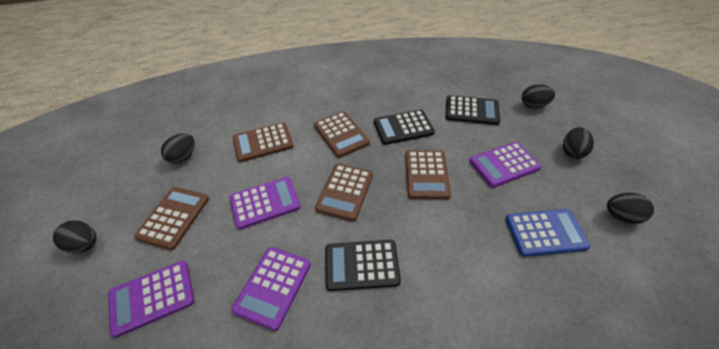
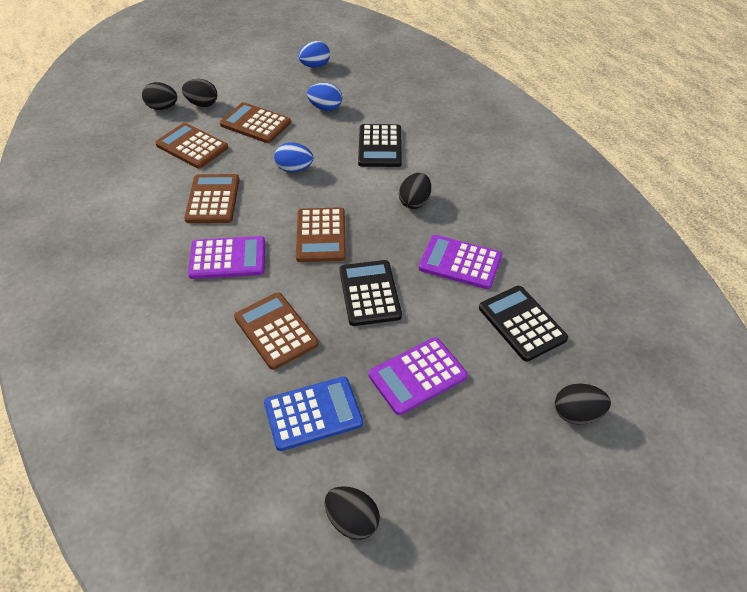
blue egg: none = 0 -> [274,142,313,172] [298,41,330,68] [307,83,342,111] = 3
purple calculator: [108,261,194,338] [230,177,301,229] [231,247,311,331] [469,142,541,188] = 4 -> [188,236,265,279] [369,337,468,415] [419,235,502,289] = 3

